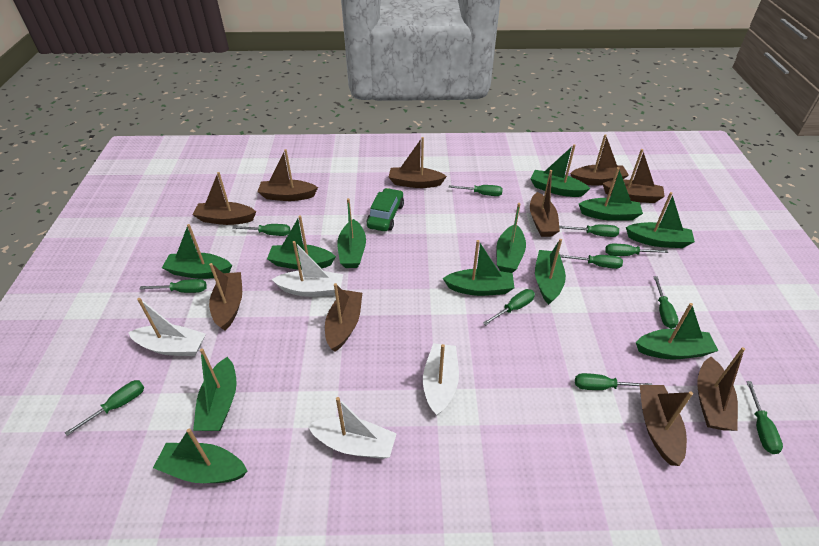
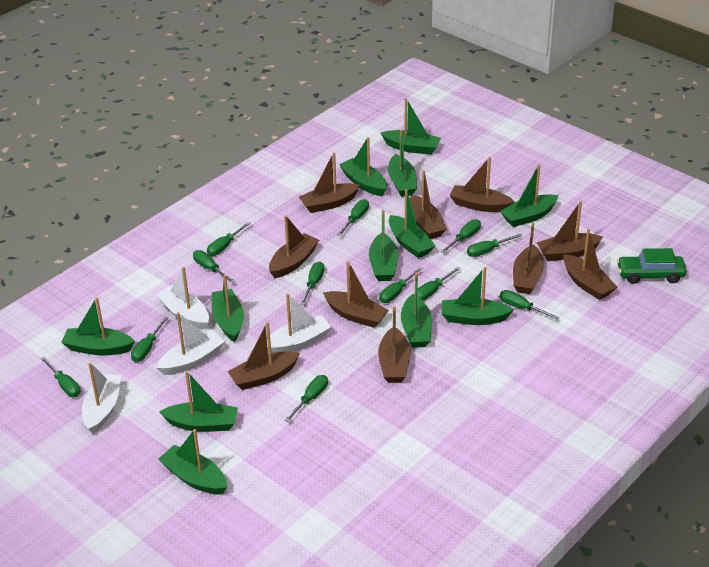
green screwdriver: [65,380,145,436] [140,279,207,293] [232,224,290,236] [449,185,503,196] [483,289,535,325] [559,225,619,237] [560,255,623,269] [575,373,652,390] [605,244,668,256] [653,276,678,329] [746,381,783,454] = 11 -> [40,357,81,397] [131,316,168,362] [193,250,236,283] [207,222,251,256] [284,375,328,422] [300,262,324,305] [337,199,369,236] [379,267,423,303] [414,267,461,301] [440,219,481,253] [467,234,522,257] [500,290,559,320] = 12

